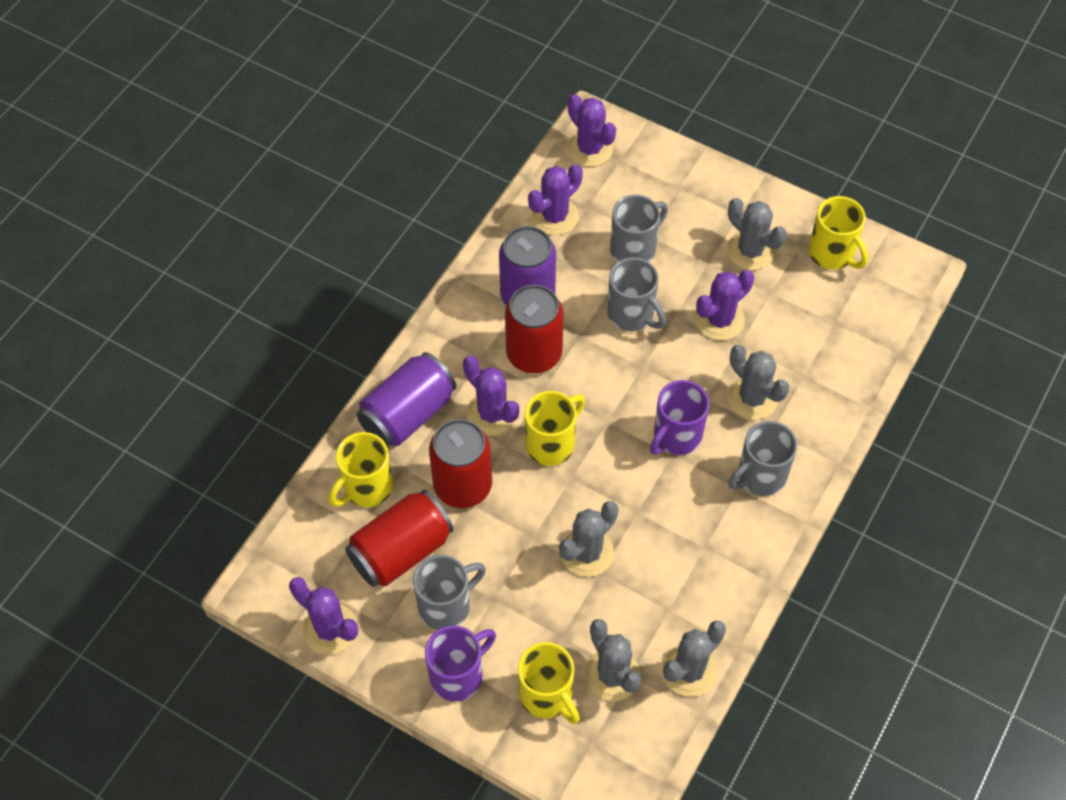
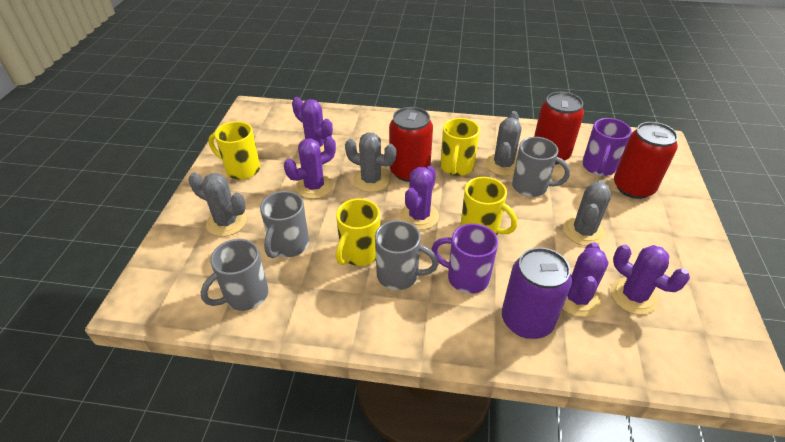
grey cactus: [559,501,618,577] [584,619,641,701] [662,621,726,697] [727,198,787,270] [727,345,790,420] = 5 -> [189,173,247,236] [345,133,396,192] [486,111,522,176] [563,180,611,246] = 4
purple can: [357,352,456,447] [499,226,556,305] = 2 -> [502,247,572,339] = 1

